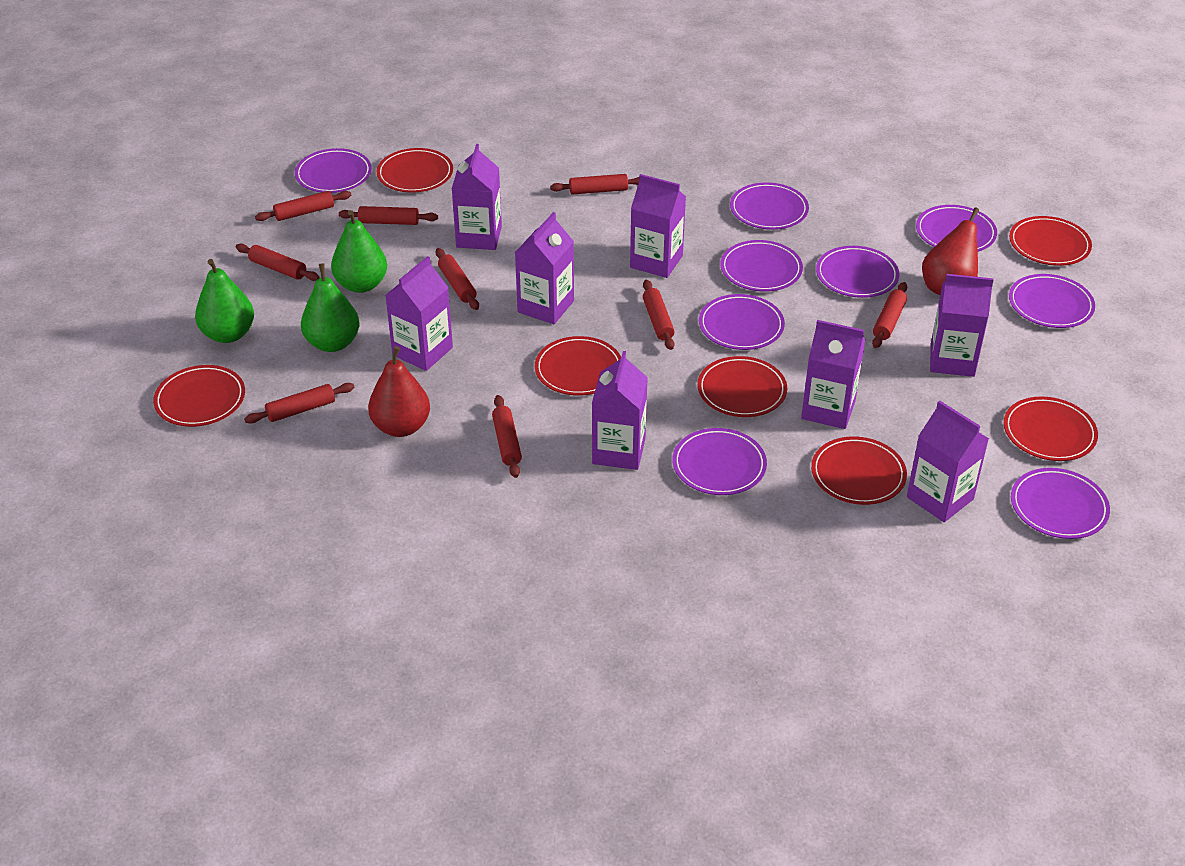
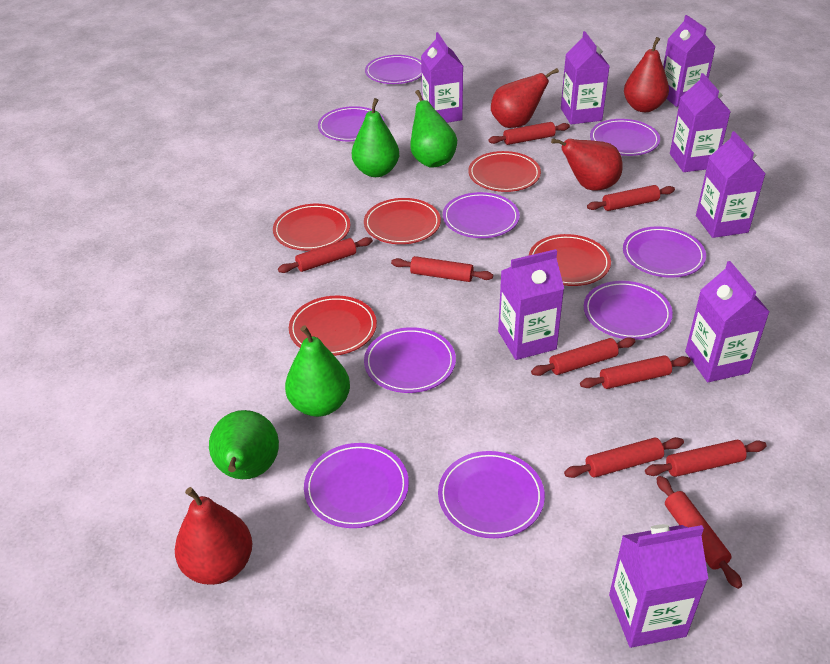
green pear: [195,259,254,343] [301,263,360,352] [331,210,387,293] = 3 -> [209,410,279,479] [285,326,350,417] [352,98,399,177] [410,90,457,168] = 4
red pear: [368,346,430,437] [922,207,979,295] = 2 -> [175,487,252,585] [491,68,559,128] [551,138,623,191] [624,37,669,112] = 4
red plate: [153,365,245,427] [377,148,453,193] [535,336,621,396] [697,356,787,417] [811,436,907,505] [1004,396,1098,461] [1009,216,1092,266] = 7 -> [273,204,350,251] [289,296,377,356] [364,198,441,244] [468,151,541,192] [528,234,611,286] = 5

